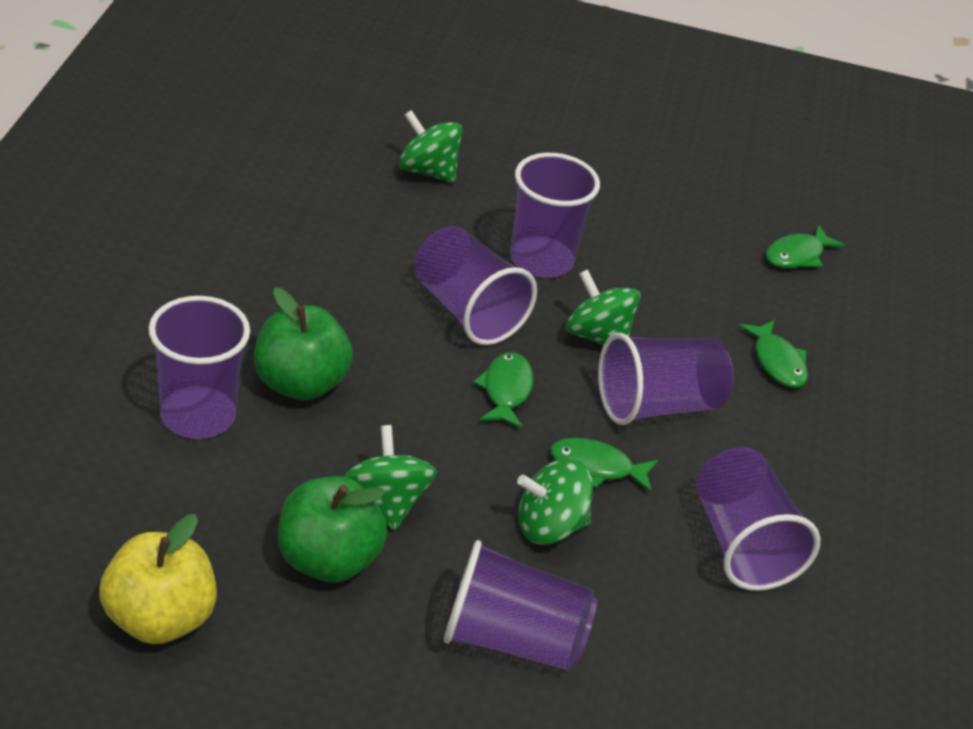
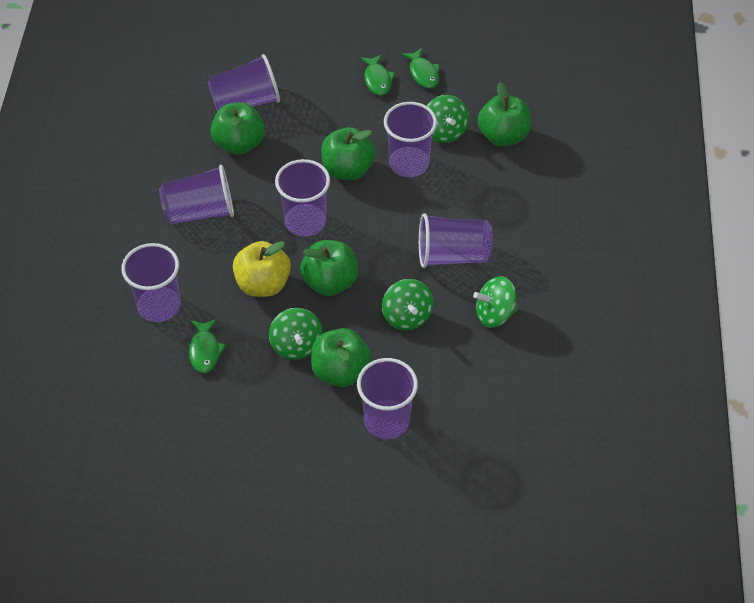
green apple: [254,287,353,401] [278,476,387,582] = 2 -> [211,102,265,155] [300,240,358,296] [311,328,371,387] [321,127,376,180] [478,82,531,147] = 5
green fish: [473,352,534,429] [550,438,658,493] [739,320,808,388] [766,225,845,268] = 4 -> [189,319,226,373] [360,54,395,96] [401,48,440,89] = 3
purple cup: [148,296,250,439] [414,226,537,345] [444,540,597,670] [510,153,600,277] [598,332,733,425] [696,447,820,591] = 6 -> [122,243,180,322] [159,165,234,224] [208,54,280,112] [275,159,330,236] [357,358,418,439] [384,102,437,177] [419,213,493,268] = 7

